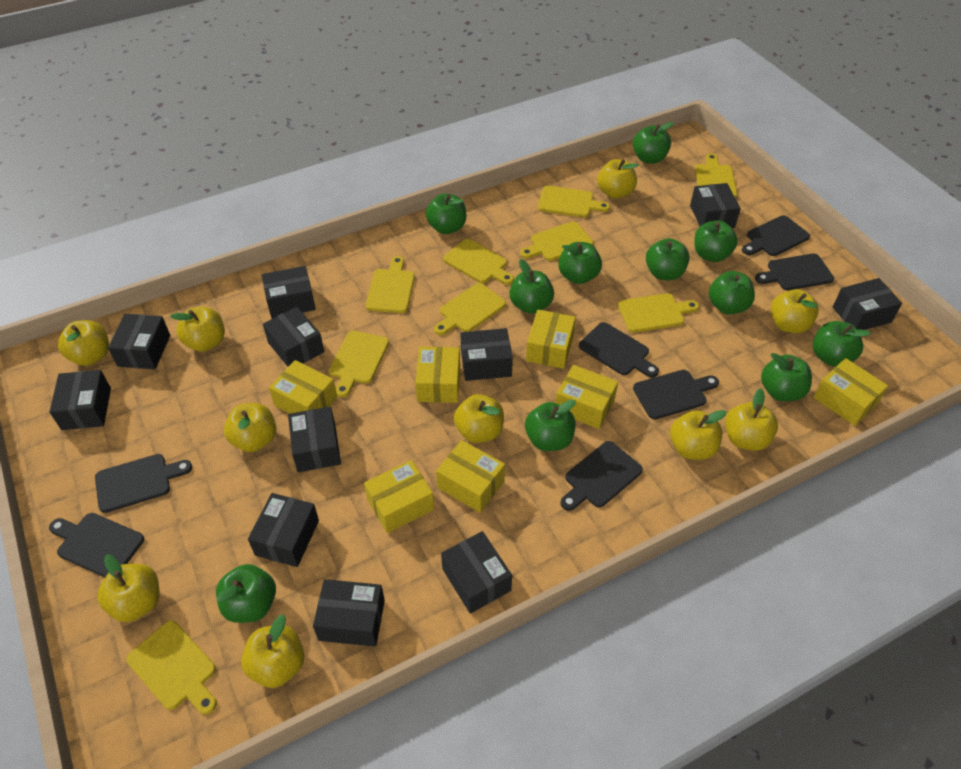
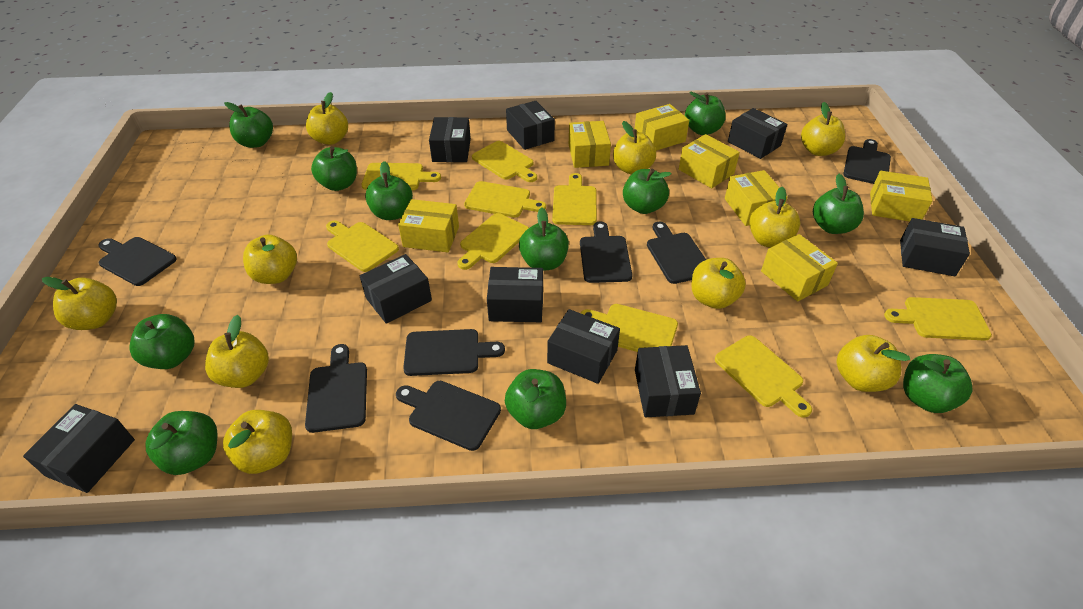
black box: [49,370,111,430] [108,314,170,370] [248,493,319,567] [262,266,316,319] [263,307,324,367] [288,407,341,472] [313,579,385,647] [441,531,512,614] [460,328,513,381] [690,183,741,228] [833,278,902,330] = 11 -> [23,404,135,493] [360,254,432,324] [429,117,471,162] [487,267,543,322] [506,101,555,150] [547,309,620,384] [635,345,701,417] [728,108,787,159] [900,218,970,276] = 9

